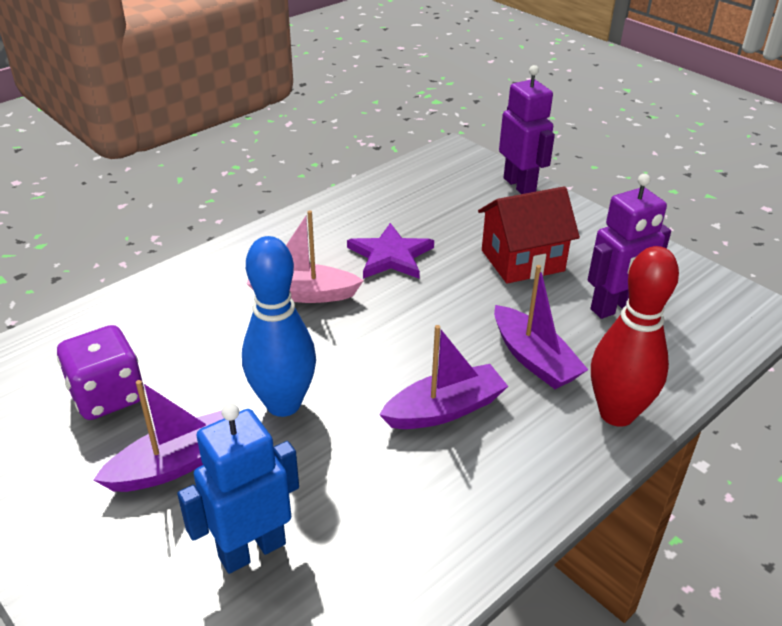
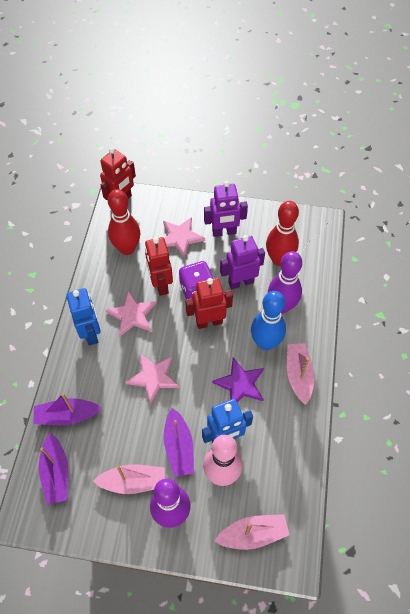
blue robot: [177,403,299,574] = 1 -> [66,288,101,346] [202,399,253,443] = 2
pink boat: [247,210,364,303] = 1 -> [93,464,165,494] [215,514,290,550] [287,343,314,405] = 3
pink bowling pin: none = 0 -> [203,435,242,486] = 1
pink star: none = 0 -> [106,290,156,337] [125,354,180,404] [163,217,205,258] = 3
purple bowling pin: none = 0 -> [150,479,191,528] [268,251,302,314] = 2
red bowling pin: [591,246,679,427] = 1 -> [108,189,140,255] [266,201,299,266] = 2
red house: [478,186,580,284] = 1 -> none = 0
red robot: none = 0 -> [100,148,136,200] [145,237,173,296] [185,278,233,329] = 3

